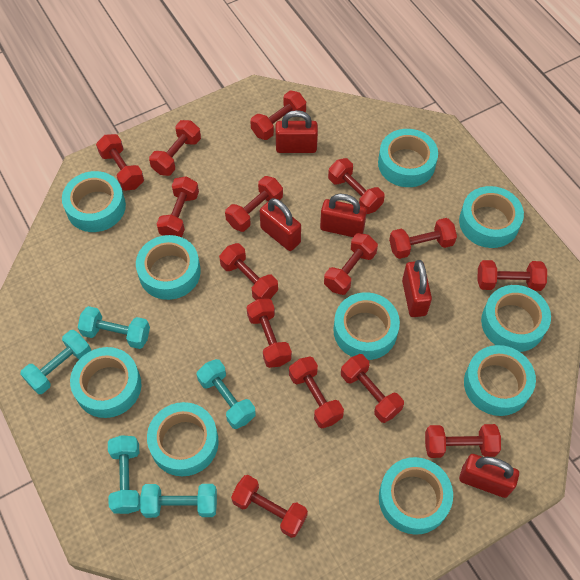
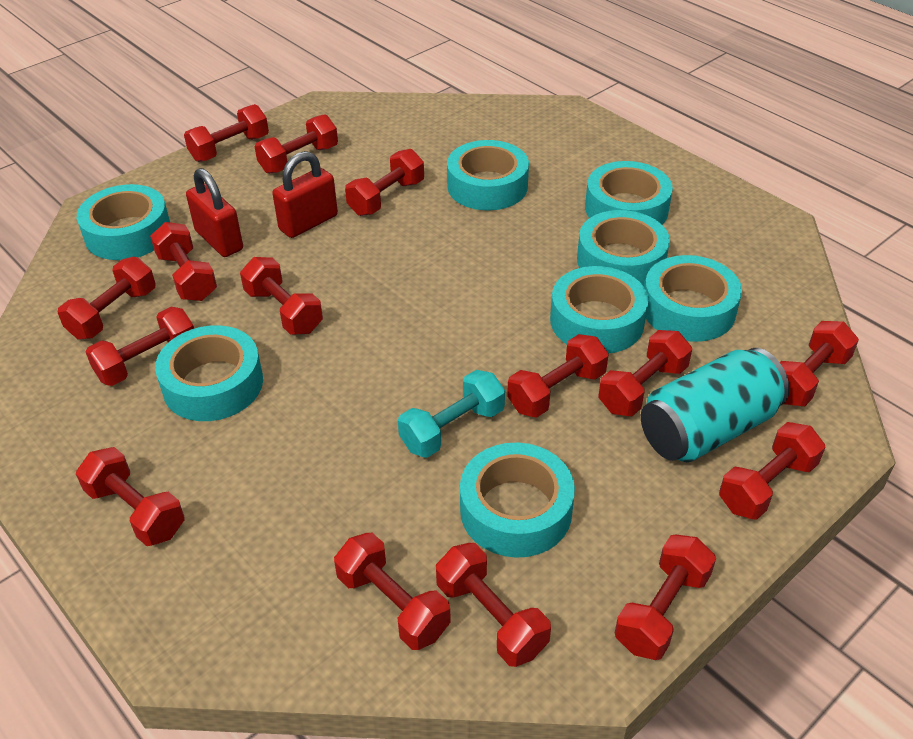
red padlock: [260,198,301,251] [276,110,318,153] [320,194,367,237] [402,260,432,317] [459,454,519,498] = 5 -> [186,168,243,257] [272,151,338,238] = 2
turquoise can: none = 0 -> [641,348,790,462] = 1
turquoise dumbbell: [20,330,91,394] [78,306,150,349] [108,435,140,514] [140,484,217,518] [197,359,256,429] = 5 -> [398,370,505,458] = 1
turquoise tape: [62,171,126,232] [70,347,141,418] [136,235,201,300] [147,402,219,476] [334,292,400,360] [378,129,438,187] [379,457,453,535] [459,186,524,248] [464,345,536,416] [481,285,551,352] = 10 -> [77,184,170,260] [155,325,263,421] [447,140,529,210] [460,442,575,558] [550,266,648,353] [577,210,670,287] [585,161,673,224] [645,255,742,342] = 8

